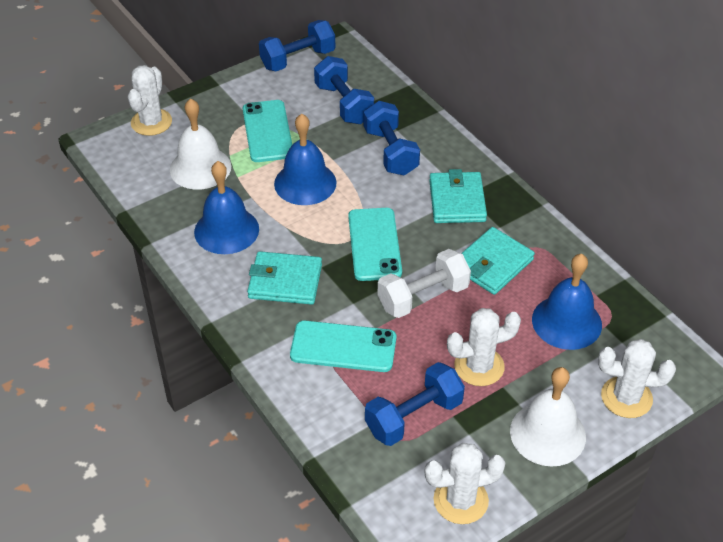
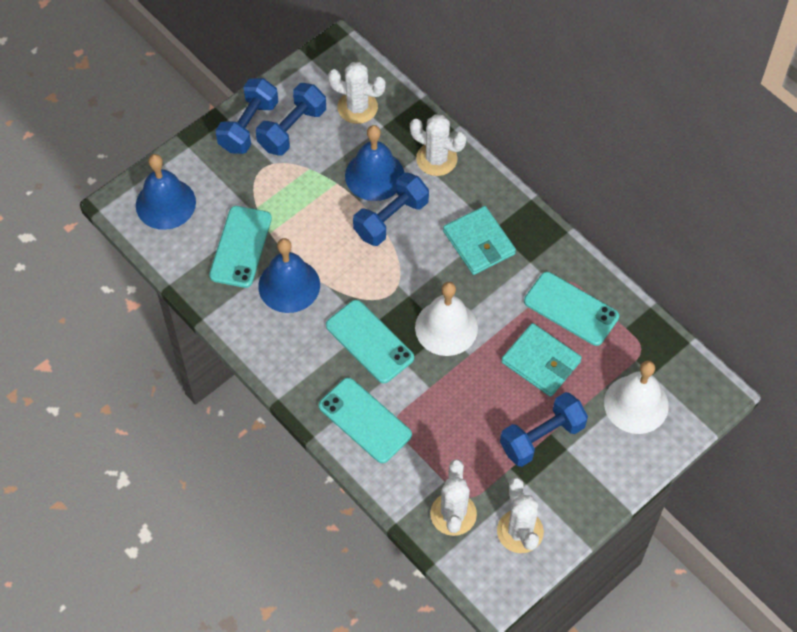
turquoise phone: [243,100,292,162] [290,321,397,372] [348,208,402,281] = 3 -> [209,206,272,288] [319,378,412,463] [326,300,414,383] [524,272,619,346] = 4
turquoise wallet: [247,251,322,305] [429,169,487,223] [461,227,535,295] = 3 -> [443,206,516,275] [501,323,582,397] = 2
white dumbbell: [378,249,471,318] = 1 -> none = 0

